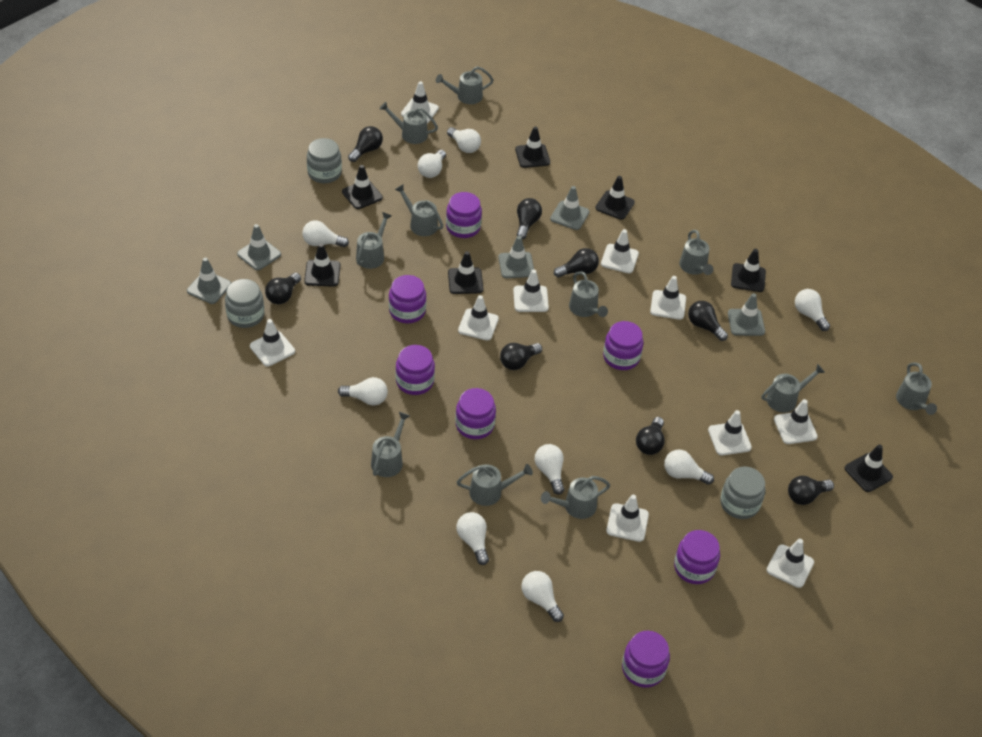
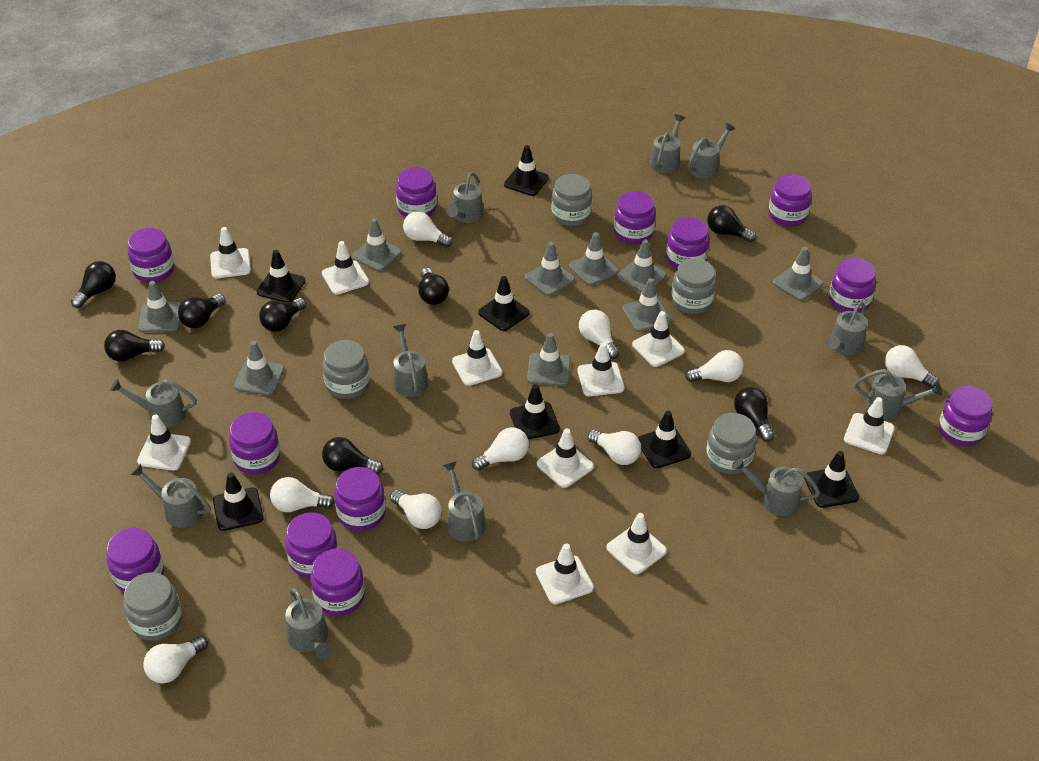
grey jar: [225,279,264,328] [307,138,342,183] [720,466,765,519] = 3 -> [124,572,182,641] [322,340,370,399] [551,174,592,226] [671,259,716,314] [706,413,757,474] = 5
grey traffic cone: [187,258,231,304] [237,224,281,270] [498,236,534,278] [550,186,589,230] [728,293,765,336] = 5 -> [138,281,181,333] [234,341,284,395] [352,218,402,271] [525,242,575,296] [527,333,571,386] [569,232,618,286] [617,240,667,293] [623,278,672,332] [773,247,823,301] = 9
purple jar: [389,275,426,323] [396,345,435,395] [446,192,482,238] [455,388,496,439] [603,321,643,370] [622,631,670,688] [674,530,720,584] = 7 -> [107,528,164,592] [128,228,174,283] [229,412,280,474] [285,512,338,578] [310,549,365,616] [334,467,386,531] [396,167,437,217] [614,191,656,244] [666,217,710,269] [769,174,812,226] [829,258,876,313] [939,386,993,446] = 12

